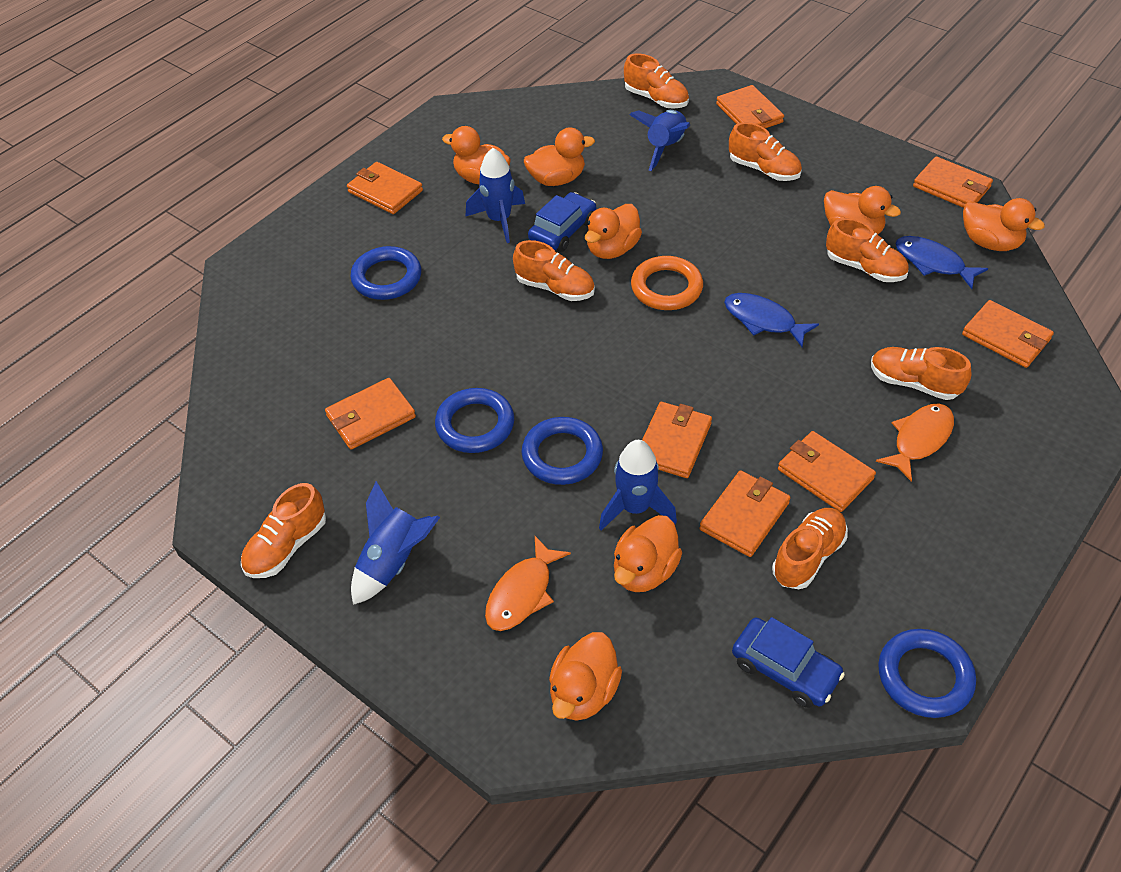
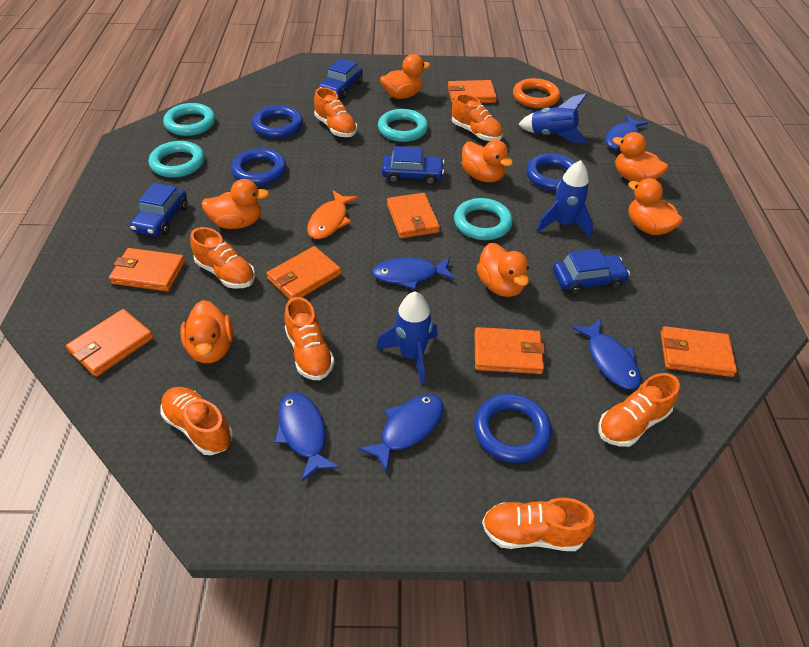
blue car: [528,192,596,252] [732,617,845,708] = 2 -> [130,183,188,236] [319,58,363,99] [382,146,444,185] [553,249,630,295] = 4
blue fish: [724,293,819,347] [895,236,988,289] = 2 -> [275,392,340,481] [358,394,444,473] [372,257,455,289] [572,319,641,390] [605,115,648,149] = 5
blue rocket: [351,481,440,605] [465,148,525,243] [599,440,677,531] [630,110,690,171] = 4 -> [376,292,438,384] [518,93,587,143] [537,160,593,238] = 3
orange fish: [485,536,571,631] [876,403,954,482] = 2 -> [307,190,358,239] = 1
orange wallet: [325,378,416,449] [347,162,423,214] [642,402,712,478] [699,470,791,557] [716,85,784,128] [778,431,876,512] [913,156,993,208] [962,300,1054,368] = 8 -> [66,309,153,377] [109,248,185,292] [266,246,341,299] [387,193,440,238] [448,80,497,103] [475,327,545,374] [661,326,737,377] = 7
turquoise ring: none = 0 -> [149,141,204,178] [163,103,215,136] [378,109,428,142] [454,198,513,240] = 4

